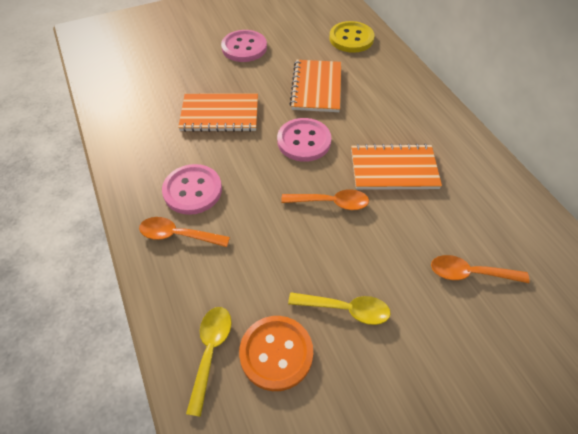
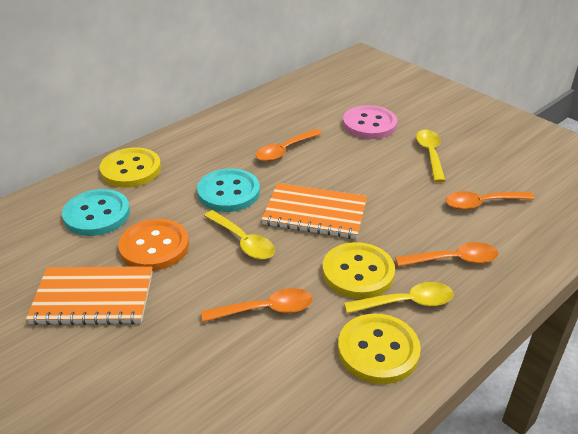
orange notebook: [178,94,258,132] [289,60,341,112] [351,144,442,190] = 3 -> [26,267,153,325] [261,183,367,239] = 2
orange spoon: [139,217,230,247] [281,189,369,210] [431,255,530,283] = 3 -> [201,288,313,322] [256,129,322,162] [395,242,499,267] [445,191,535,210] = 4
pink button: [162,164,222,215] [221,30,267,62] [277,118,331,162] = 3 -> [343,105,397,139] = 1
turquoise button: none = 0 -> [62,189,130,236] [197,168,260,212] = 2
yellow button: [329,21,374,53] = 1 -> [99,147,161,188] [322,242,395,299] [338,314,421,384] = 3
yellow spoon: [186,307,232,417] [288,292,391,325] = 2 -> [204,210,275,260] [344,282,454,314] [416,130,446,182] = 3

